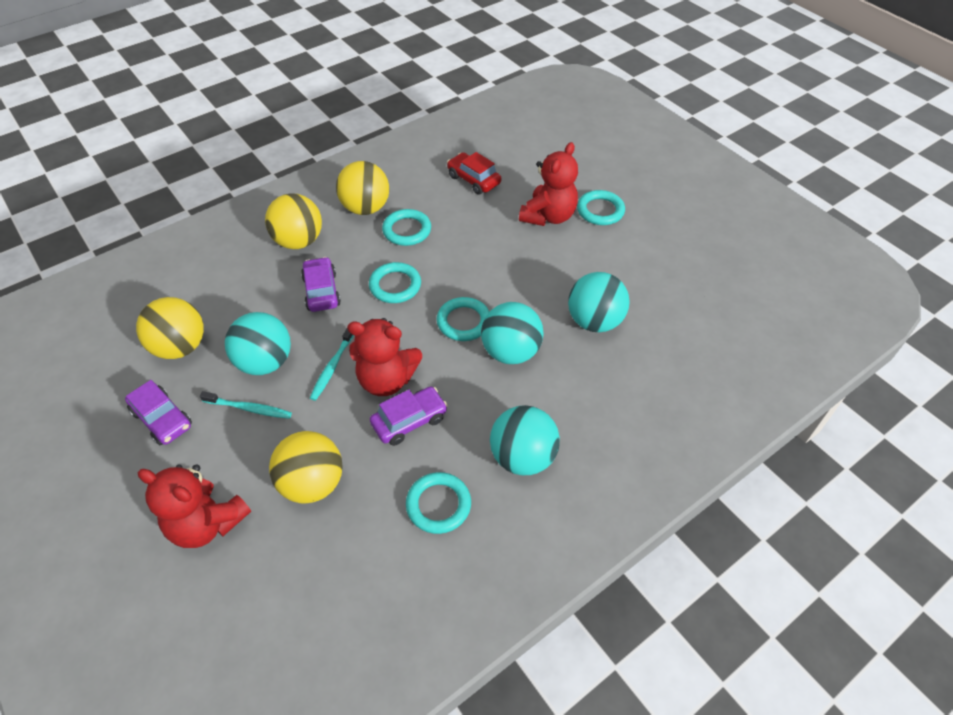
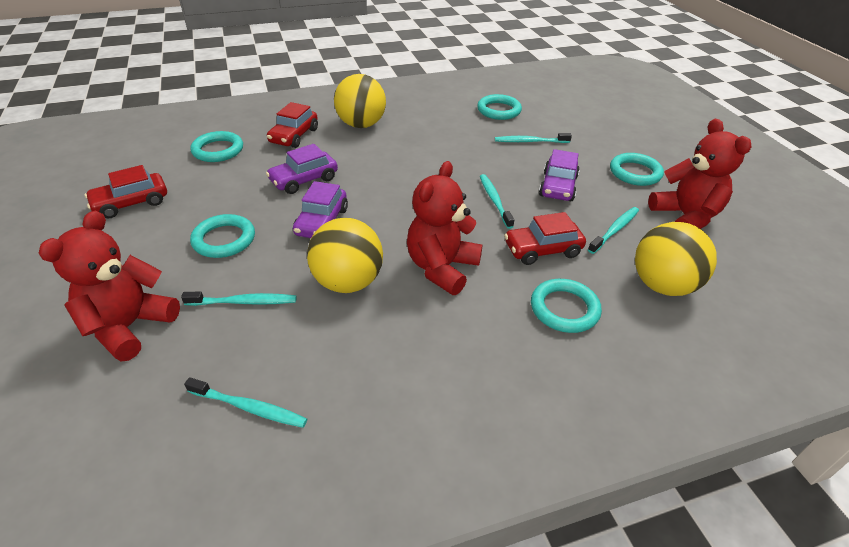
red car: [447,152,501,195] = 1 -> [85,165,167,218] [267,102,318,148] [504,212,586,265] = 3
turquoise ball: [225,312,291,375] [481,302,544,364] [490,405,560,475] [568,272,630,332] = 4 -> none = 0
turquoise toothbrush: [200,391,292,419] [310,328,354,401] = 2 -> [181,292,297,306] [184,377,307,428] [480,174,514,229] [495,133,572,143] [588,207,639,254] = 5
yellow ball: [136,297,204,359] [265,193,322,249] [269,431,342,504] [336,161,389,215] = 4 -> [307,218,383,293] [334,74,386,128] [635,222,717,296] = 3

